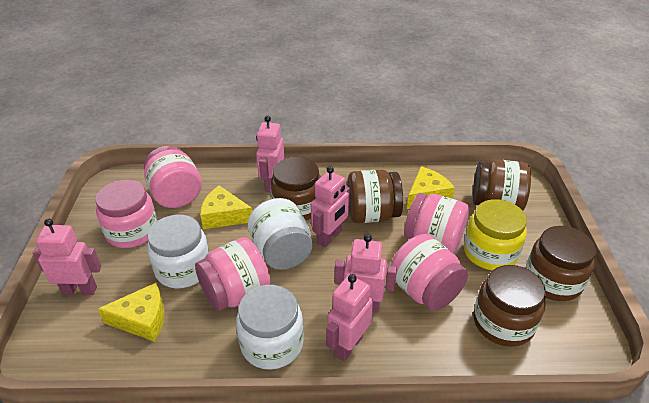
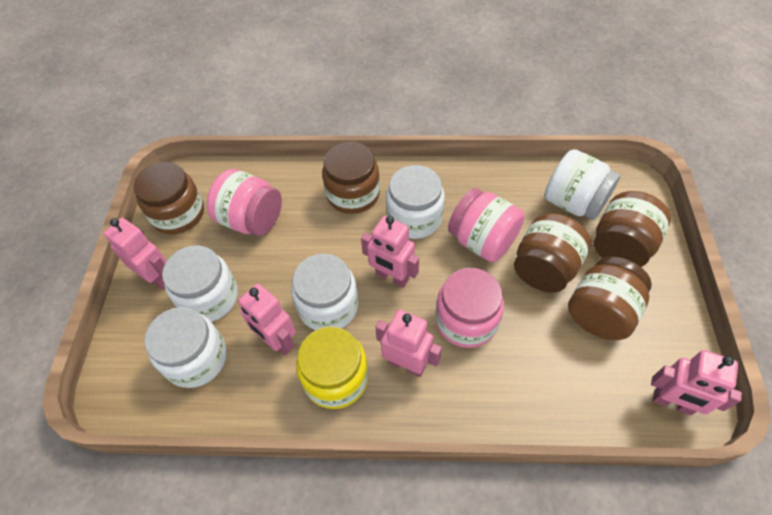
pink jar: [96,180,157,248] [144,146,202,208] [195,237,270,311] [391,234,468,311] [404,193,469,254] = 5 -> [207,169,282,236] [436,268,504,348] [448,188,525,262] = 3
white jar: [147,215,209,288] [236,285,304,370] [248,198,312,270] = 3 -> [144,307,227,388] [162,245,238,322] [291,254,358,330] [386,165,445,239] [545,149,621,220] = 5
yellow cheese: [98,283,165,341] [200,185,252,229] [407,167,455,209] = 3 -> none = 0

